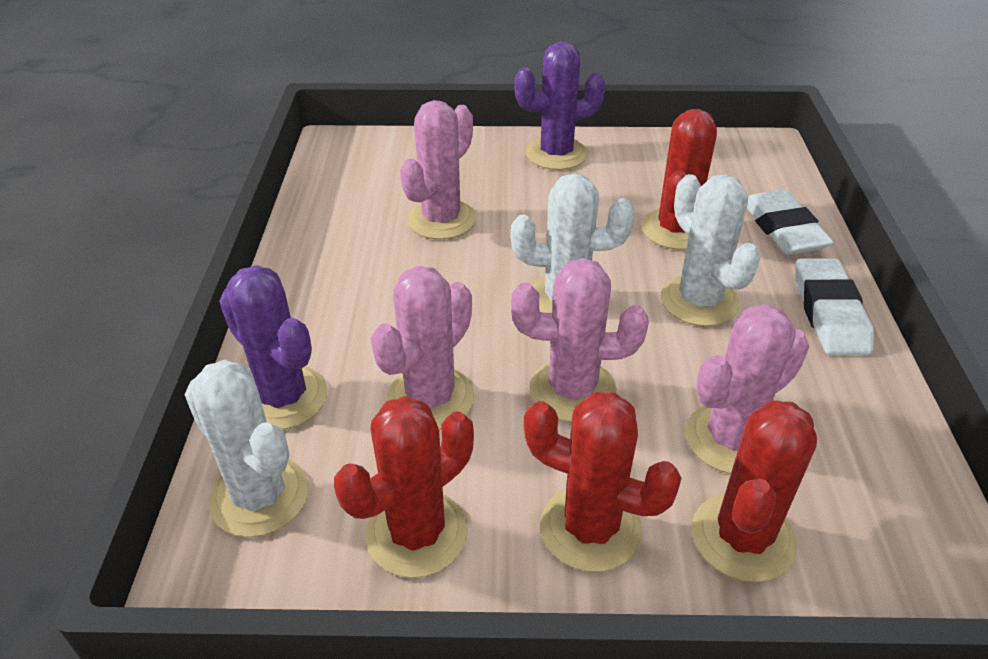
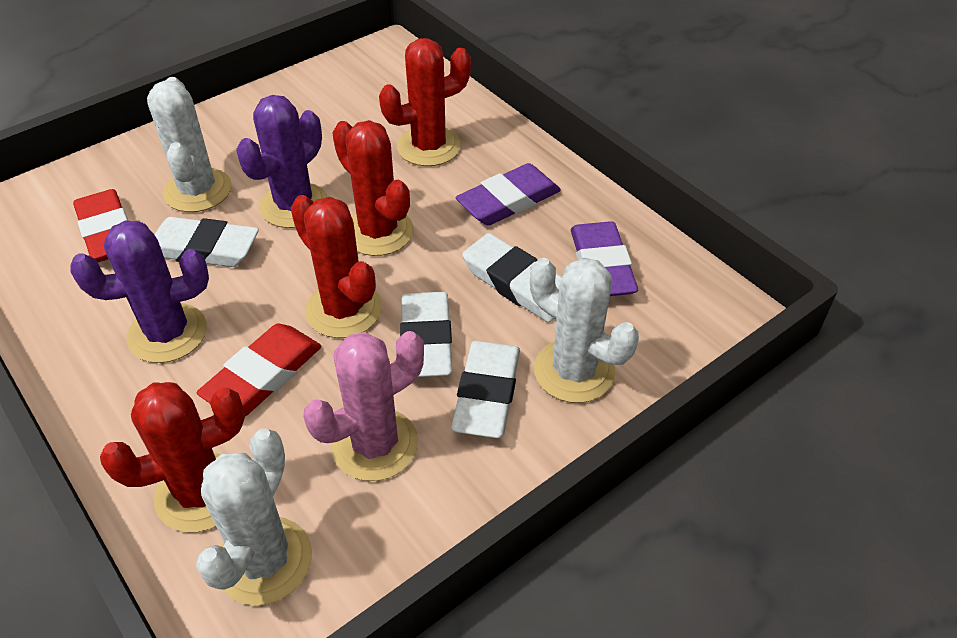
pink cactus: [371,266,474,429] [400,100,476,240] [511,258,649,422] [685,304,809,474] = 4 -> [303,331,424,481] = 1
purple eraser: none = 0 -> [456,163,561,225] [571,221,638,296] = 2
red eraser: none = 0 -> [73,189,128,262] [197,324,321,416] = 2
white eraser: [747,190,834,255] [795,258,874,355] = 2 -> [154,217,259,267] [400,292,452,377] [451,341,520,438] [462,233,562,322] = 4

